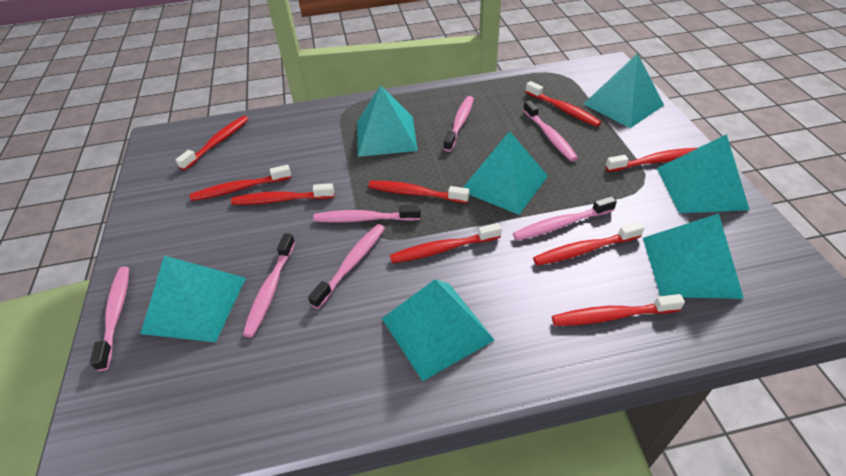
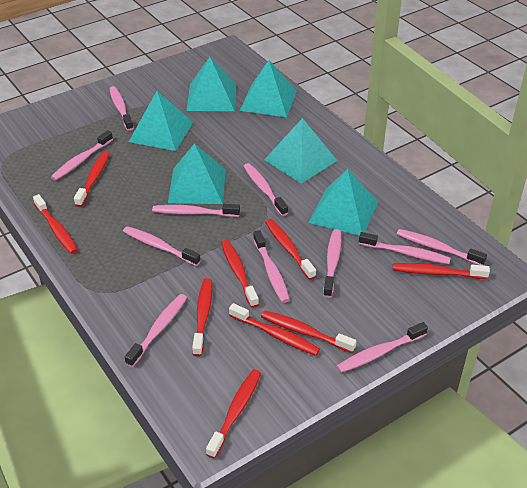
pink toothbrush: [90,267,129,371] [243,233,295,338] [308,224,385,309] [313,205,421,223] [444,96,474,152] [513,196,617,241] [523,100,578,162] = 7 -> [51,130,113,181] [109,86,134,131] [123,226,201,266] [125,294,187,367] [152,204,240,217] [244,163,288,216] [253,230,290,303] [323,229,341,298] [336,322,428,373] [359,232,451,264] [397,229,487,265] = 11
turquoise pyramid: [141,256,246,342] [357,85,418,157] [382,279,494,381] [463,131,548,215] [583,53,664,128] [643,213,744,299] [657,134,750,213] = 7 -> [129,91,193,151] [168,143,226,204] [186,57,236,111] [240,60,297,117] [264,118,337,184] [308,169,378,236] = 6

